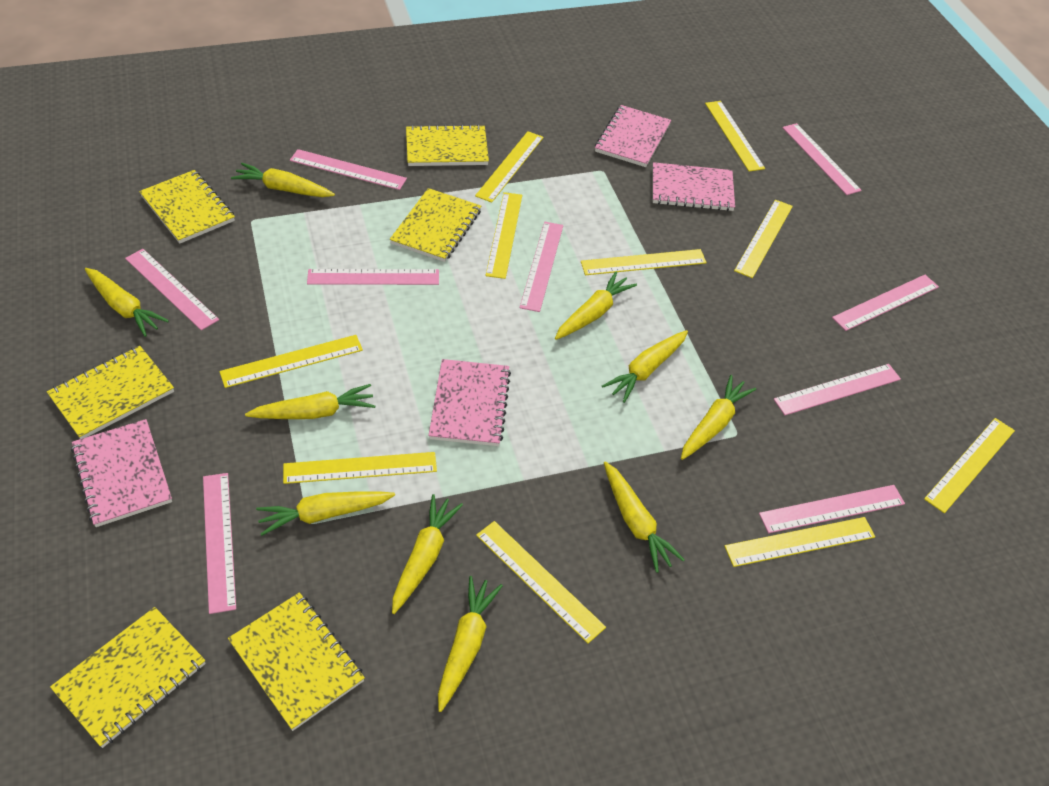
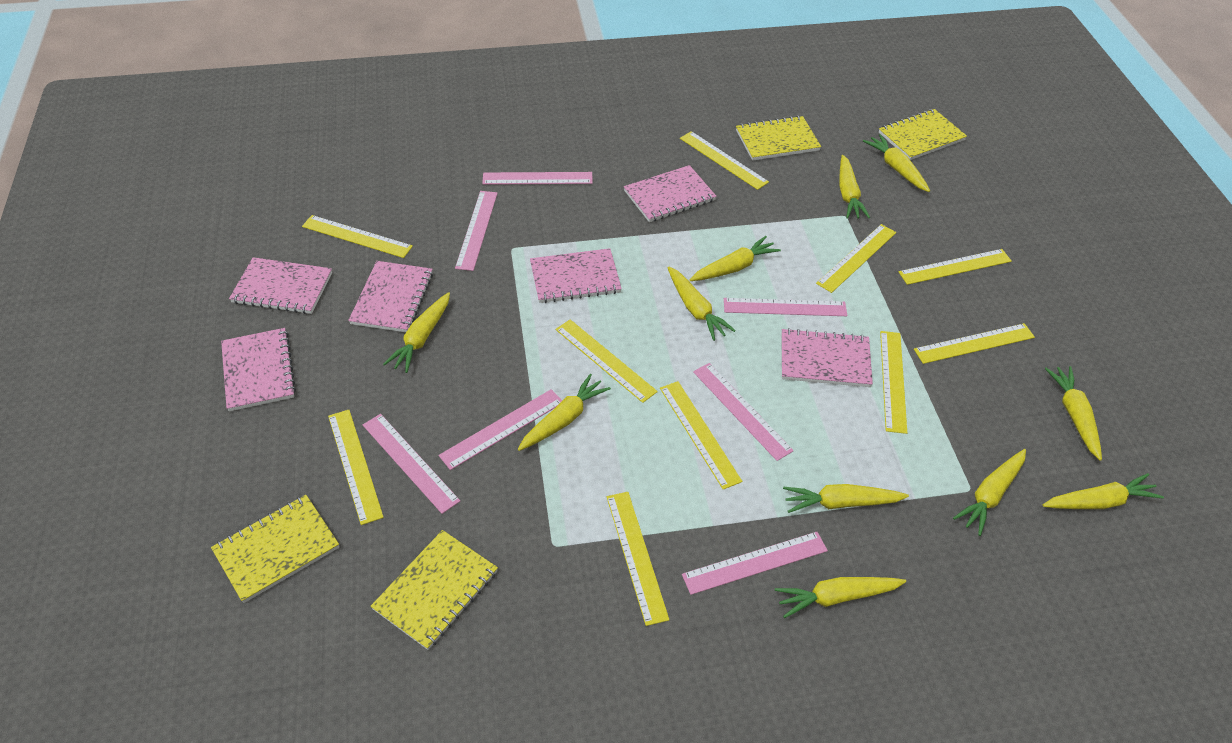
pink notebook: [71,419,172,527] [428,359,511,446] [595,105,671,167] [653,162,735,211] = 4 -> [221,328,296,411] [229,257,332,314] [348,261,433,332] [530,248,622,303] [624,165,717,222] [782,328,873,387] = 6
pink ruler: [125,249,219,331] [203,473,236,614] [290,149,407,190] [307,269,439,285] [520,222,563,312] [759,485,905,533] [774,364,901,415] [782,123,862,195] [832,275,939,331] = 9 -> [363,414,460,514] [439,389,562,470] [455,191,497,271] [482,172,593,185] [682,532,828,595] [693,363,794,461] [724,298,847,316] = 7
yellow carrot: [85,268,169,337] [231,163,335,197] [245,384,375,419] [256,491,395,536] [392,494,463,614] [438,576,503,712] [555,272,637,340] [602,330,688,403] [604,462,685,573] [681,375,756,460] = 10 -> [383,292,450,373] [518,374,611,451] [667,266,736,341] [690,236,781,281] [775,577,906,618] [783,484,909,513] [839,155,870,219] [863,134,930,192] [953,449,1026,536] [1043,473,1164,509] [1045,366,1102,461] = 11
yellow notebook: [47,346,174,439] [50,607,206,748] [139,170,235,244] [228,592,365,731] [390,188,481,262] [406,124,489,166] = 6 -> [211,495,339,603] [371,530,498,650] [736,116,821,161] [879,109,967,160] = 4

